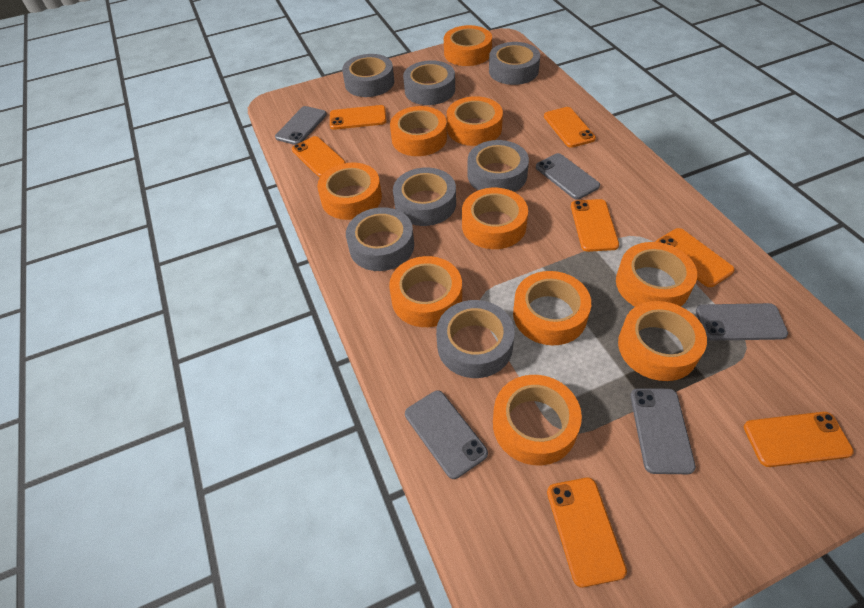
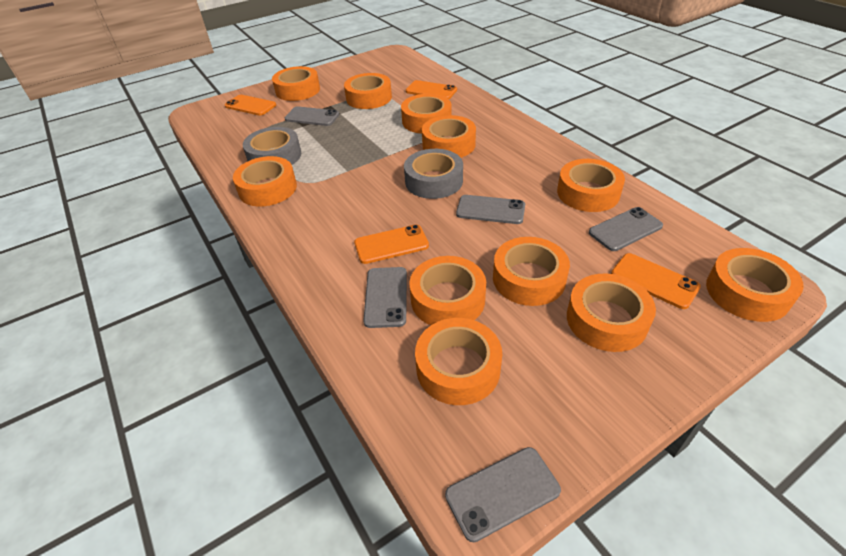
grey tape: [342,54,394,97] [346,207,414,271] [393,168,456,226] [403,60,455,105] [436,300,515,378] [468,140,529,192] [489,42,540,85] = 7 -> [243,127,301,165] [404,149,463,199] = 2
orange phone: [292,136,346,177] [330,105,387,130] [544,107,596,148] [547,478,627,587] [571,199,619,252] [656,228,735,287] [744,412,854,467] = 7 -> [225,95,276,116] [354,224,429,264] [406,80,457,99] [611,253,701,309] = 4
orange tape: [317,163,382,220] [389,256,462,327] [390,106,447,156] [444,25,492,66] [447,96,503,146] [462,188,528,249] [493,375,582,465] [513,271,591,345] [616,242,697,307] [618,301,707,381] = 10 -> [233,156,297,206] [272,66,320,101] [344,73,392,109] [401,94,452,134] [409,256,486,325] [415,318,502,405] [422,115,476,158] [493,237,570,306] [557,159,625,212] [567,273,656,352] [706,248,804,322] = 11

